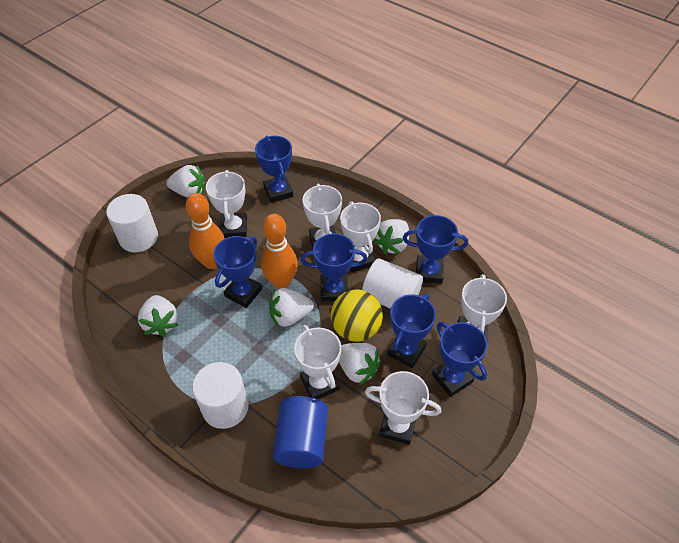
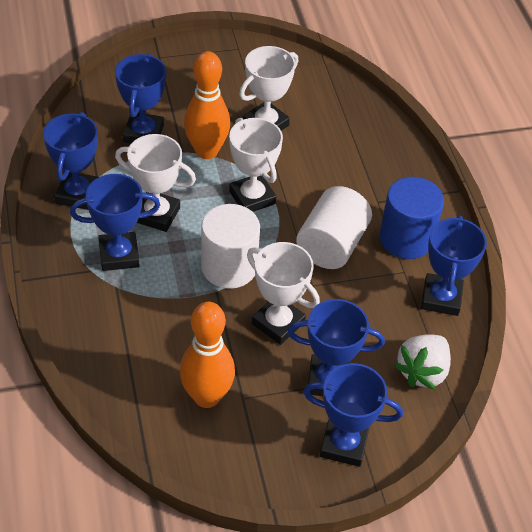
white cylinder: [106,194,158,252] [192,362,249,429] [362,259,423,309] = 3 -> [201,204,260,289] [296,186,372,269] = 2
white strawberry: [138,295,178,336] [166,165,205,198] [269,288,314,328] [339,343,381,385] [373,219,409,254] = 5 -> [394,334,451,390] = 1
white trophy: [206,170,247,238] [294,325,341,399] [303,183,342,250] [340,201,381,272] [365,371,441,445] [458,274,507,343] = 6 -> [115,134,196,232] [229,118,283,212] [239,46,298,131] [247,242,320,345] = 4
yellow ball: [331,289,383,342] = 1 -> none = 0

